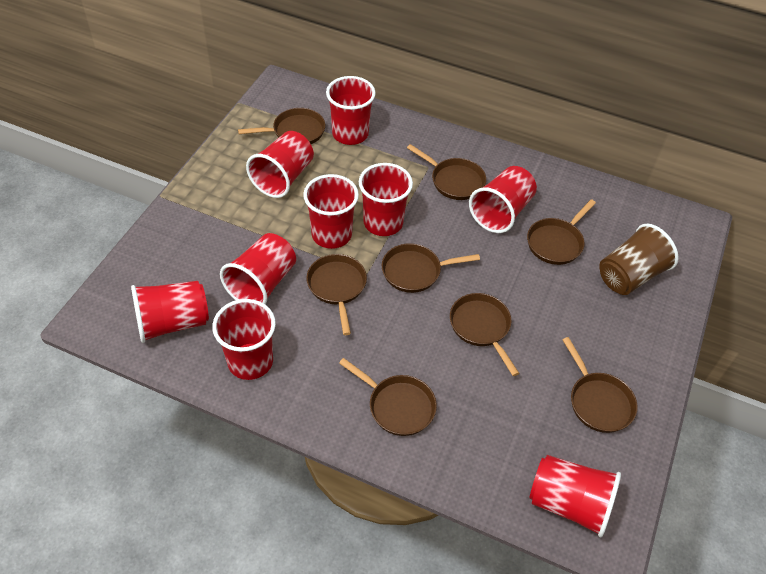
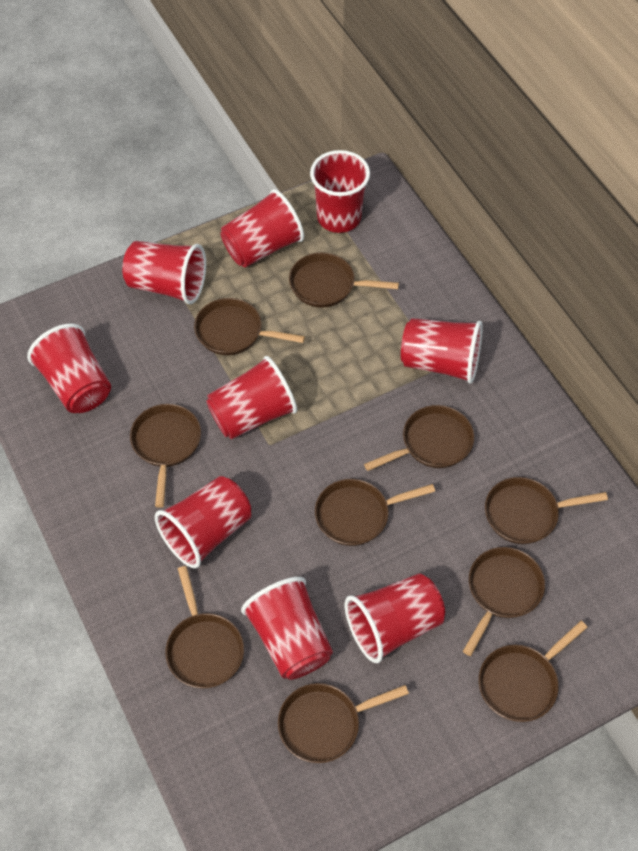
brown cup: [599,224,679,295] = 1 -> none = 0
brown pan: [238,108,325,144] [306,254,367,335] [339,358,437,436] [382,243,480,293] [407,144,486,200] [450,293,519,376] [527,199,596,265] [562,337,638,433] = 8 -> [130,404,201,508] [165,566,244,688] [194,298,305,355] [278,683,409,763] [289,252,399,308] [315,479,435,546] [364,405,474,471] [463,547,545,656] [479,621,588,722] [485,477,608,544] = 10

